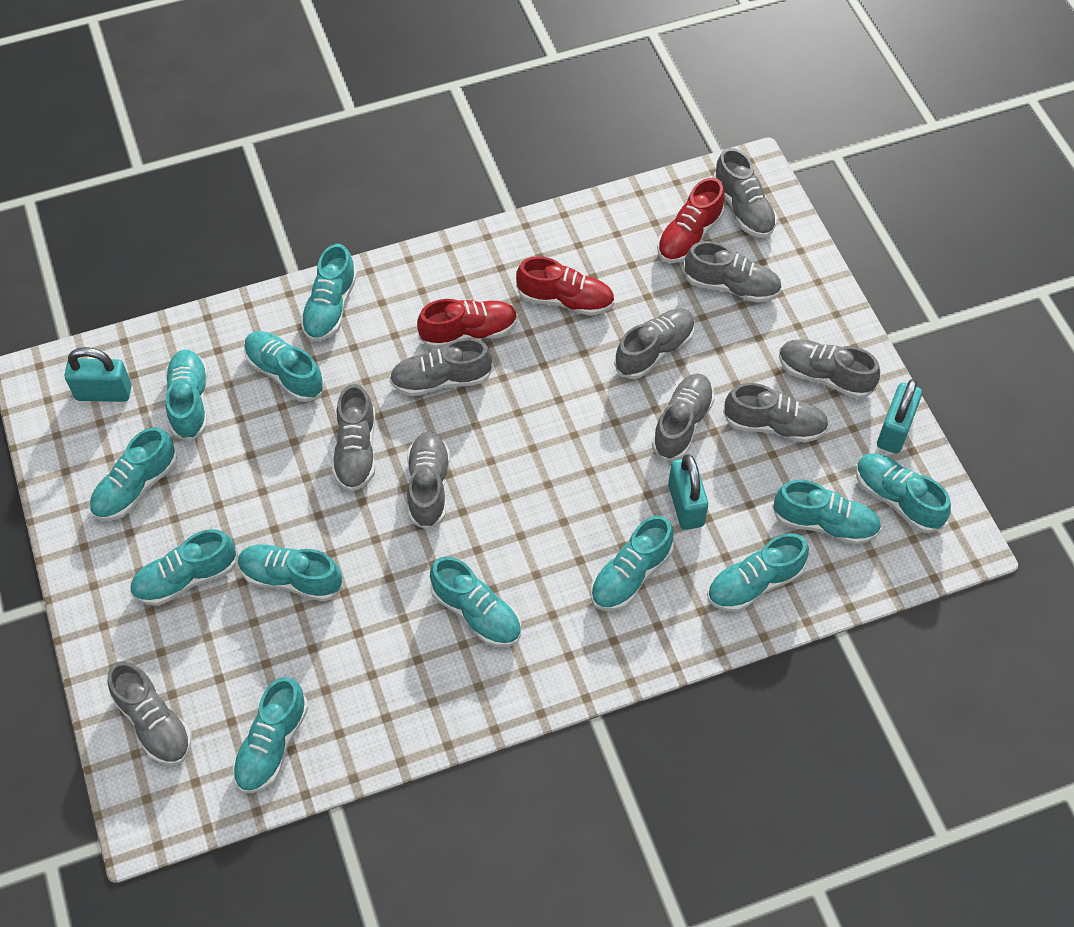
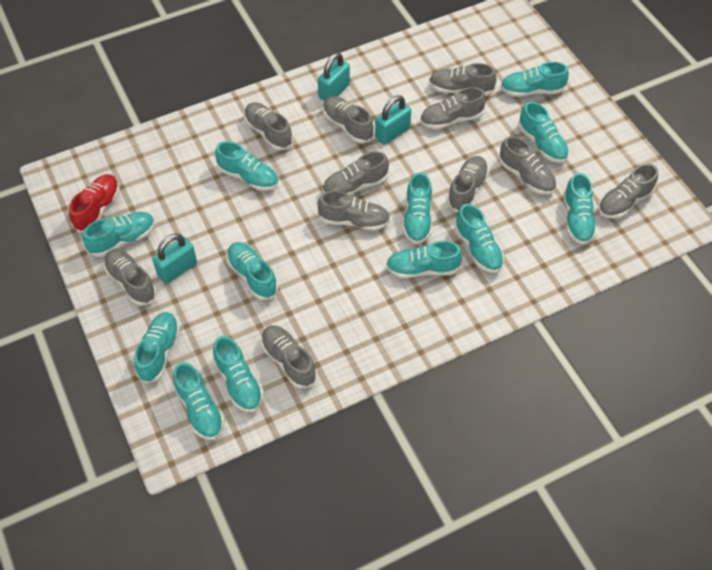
grey shoe: [108,661,192,766] [332,384,375,492] [389,338,493,396] [407,432,450,530] [614,309,695,379] [652,373,715,461] [684,241,782,303] [714,148,777,238] [723,383,829,443] [779,339,880,399] = 10 -> [104,249,157,306] [244,102,293,151] [261,325,317,389] [318,191,390,231] [323,96,374,143] [323,151,389,195] [420,87,486,130] [429,63,497,96] [447,156,489,212] [499,136,556,195] [598,164,658,219] = 11
red shoe: [417,299,518,349] [516,256,615,316] [657,178,725,263] = 3 -> [69,174,120,233] = 1

